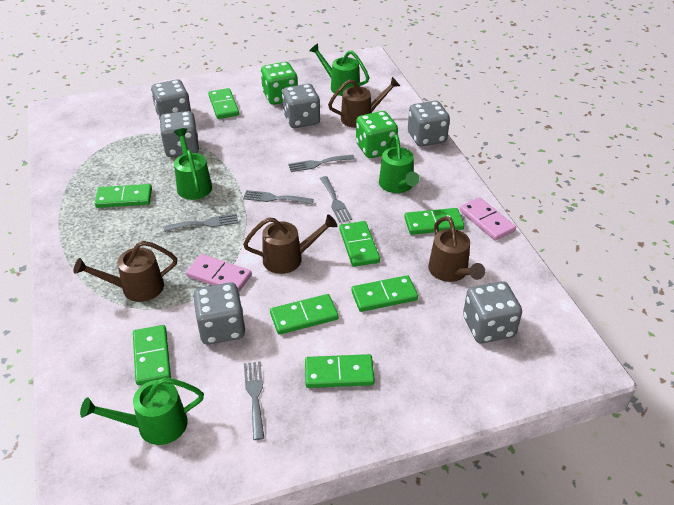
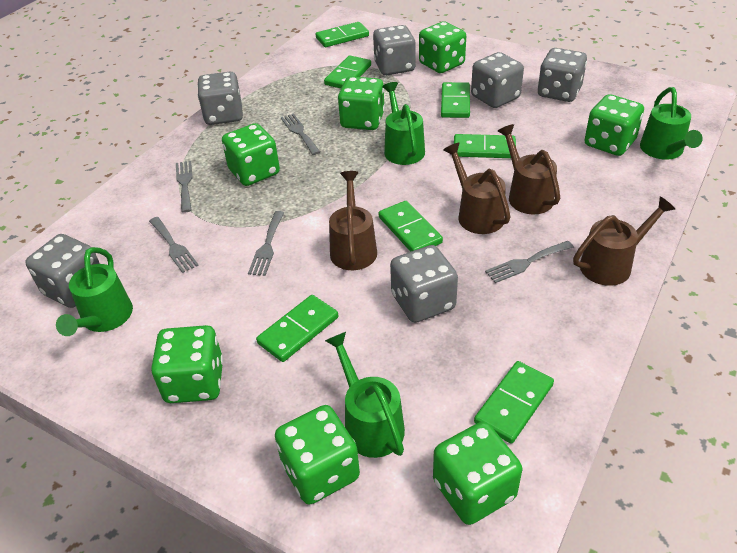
green dice: [261,62,298,105] [356,111,398,158] = 2 -> [151,325,223,403] [222,123,280,186] [275,405,360,505] [338,76,385,130] [419,21,466,73] [433,422,522,525] [585,94,644,156] = 7
green domino: [95,184,152,208] [133,325,171,385] [208,88,239,119] [270,294,338,335] [305,354,375,388] [339,221,380,267] [351,275,418,312] [404,208,464,235] = 8 -> [256,295,338,362] [316,22,369,47] [324,56,371,88] [379,201,443,252] [441,82,470,118] [454,134,516,158] [474,361,554,444] = 7
pink domino: [186,254,252,292] [460,197,516,241] = 2 -> none = 0

